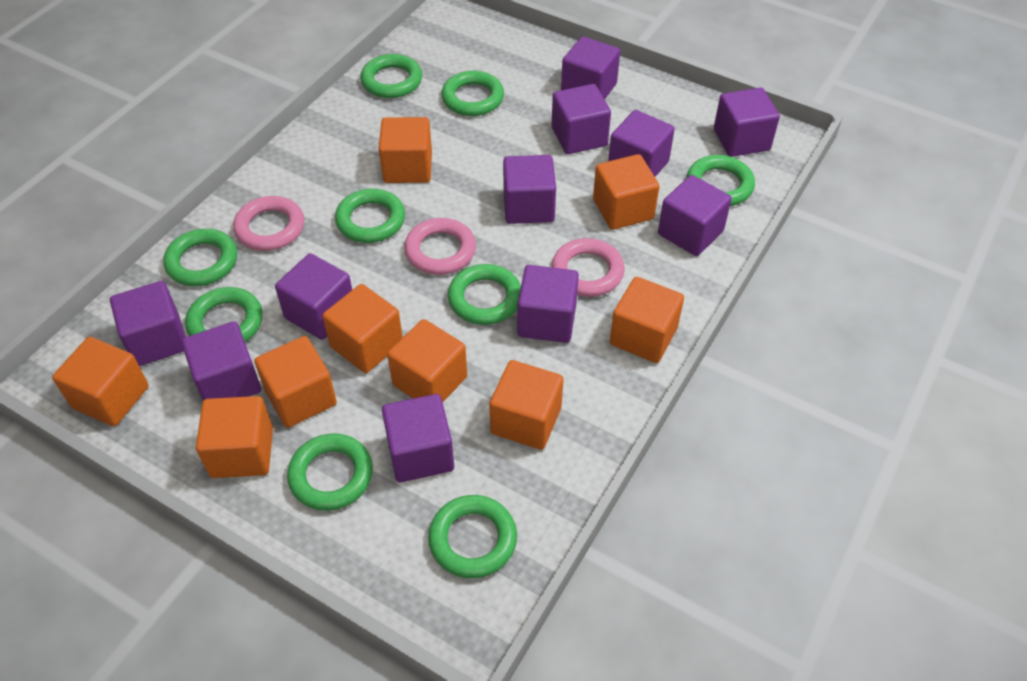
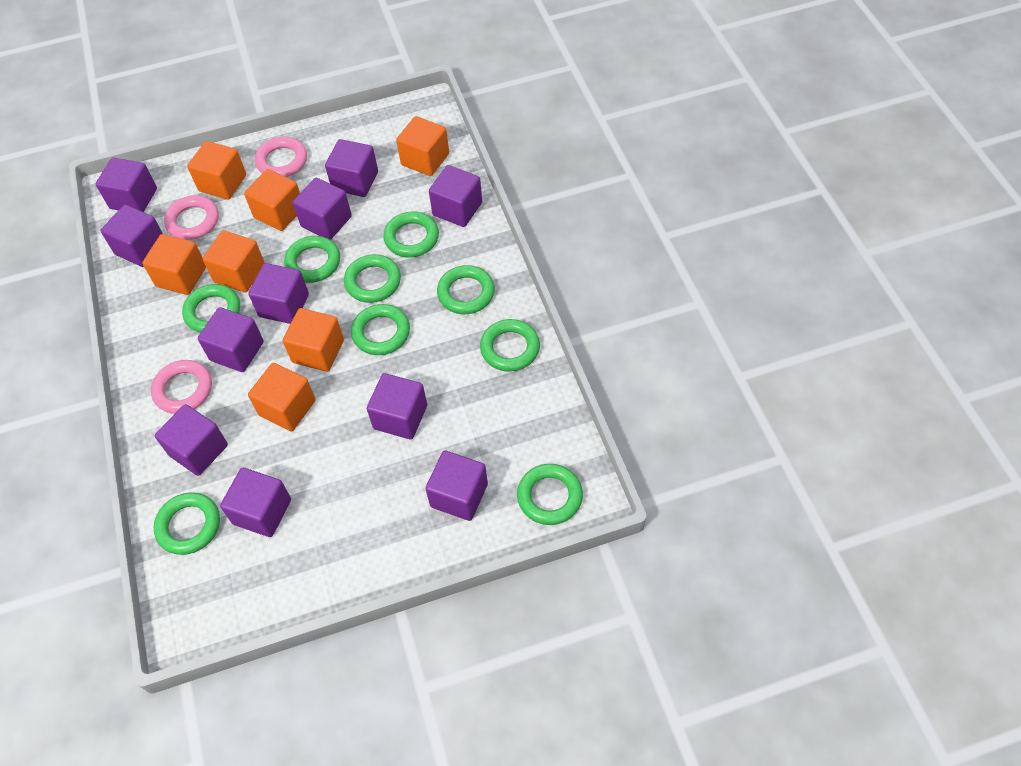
orange cube: [52,337,149,426] [196,396,273,478] [254,336,337,428] [322,284,403,373] [379,117,432,183] [387,319,467,402] [489,360,564,450] [593,154,660,230] [610,277,684,363] = 9 -> [142,234,206,295] [187,141,246,199] [203,230,265,293] [244,169,300,231] [248,363,316,431] [283,308,344,372] [396,116,449,176] = 7

